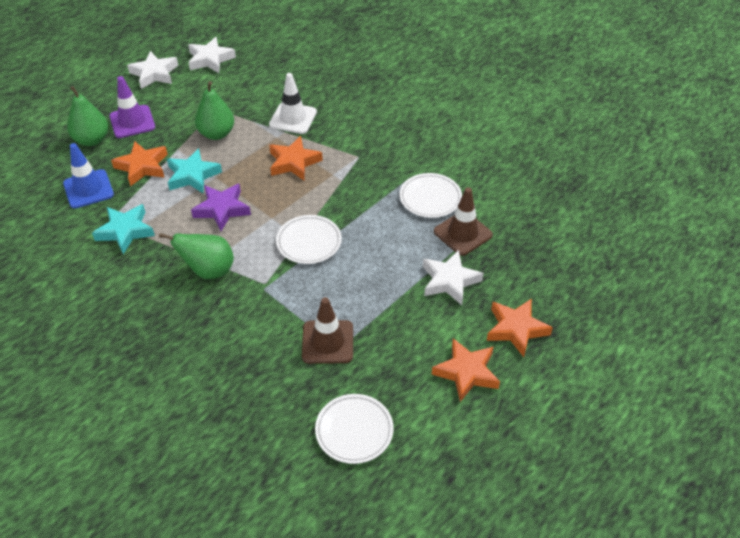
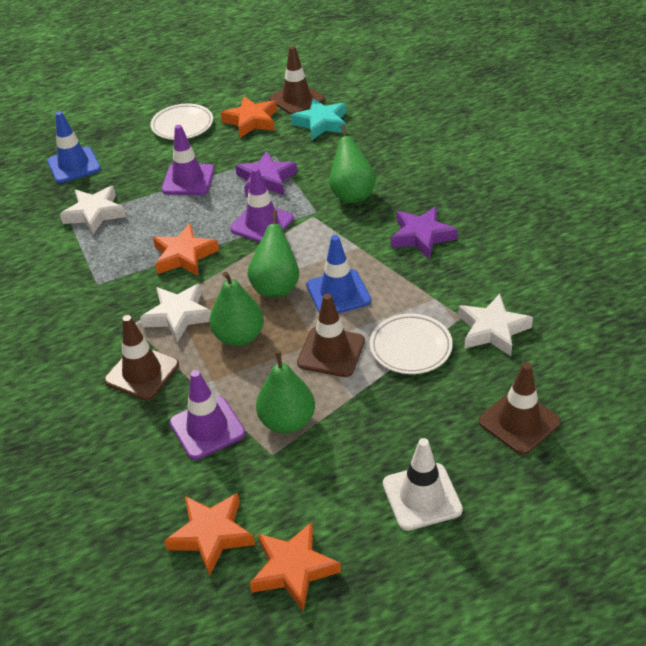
blue traffic cone: [63,143,114,208] = 1 -> [47,111,101,183] [307,235,371,314] = 2
brown traffic cone: [302,297,353,364] [434,187,493,256] = 2 -> [104,315,179,401] [269,46,325,115] [297,293,365,377] [479,362,561,455] = 4
green pear: [67,86,108,146] [159,233,234,279] [195,81,234,140] = 3 -> [209,271,264,346] [247,210,299,297] [256,351,315,434] [329,125,376,203] = 4
purple star: [191,184,251,231] = 1 -> [235,151,297,197] [391,206,458,259] = 2
purple traffic cone: [109,76,155,138] = 1 -> [161,125,214,195] [170,370,245,460] [230,167,294,243] = 3
turquoise star: [92,204,155,254] [167,148,222,194] = 2 -> [291,98,346,141] = 1
white plate: [276,215,342,264] [315,394,394,464] [400,173,462,218] = 3 -> [150,104,213,140] [370,314,453,374] = 2

